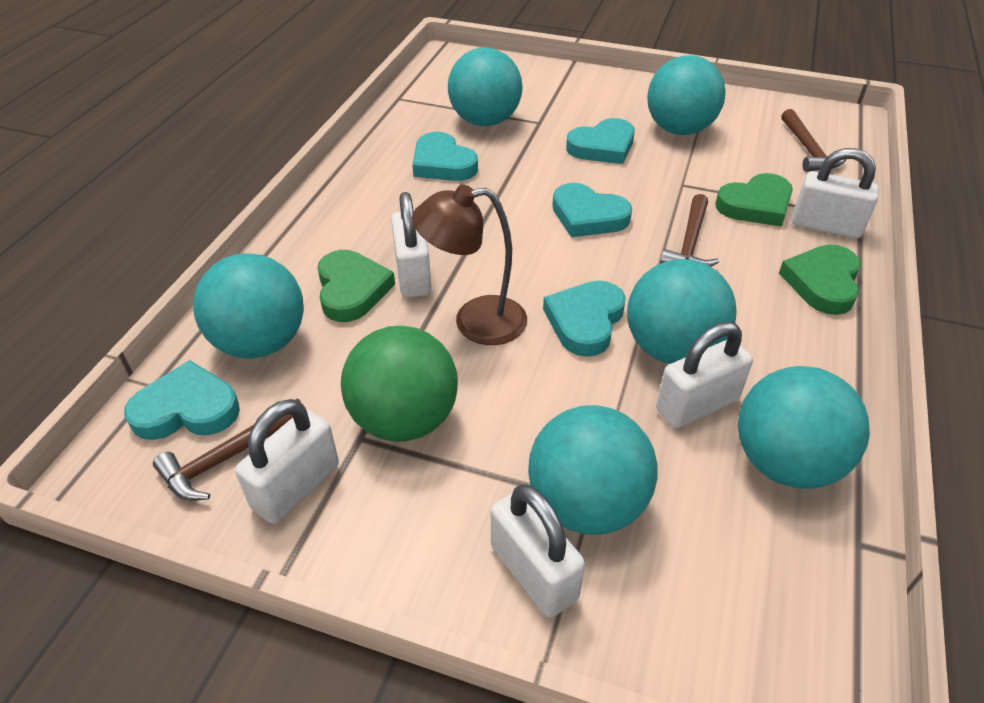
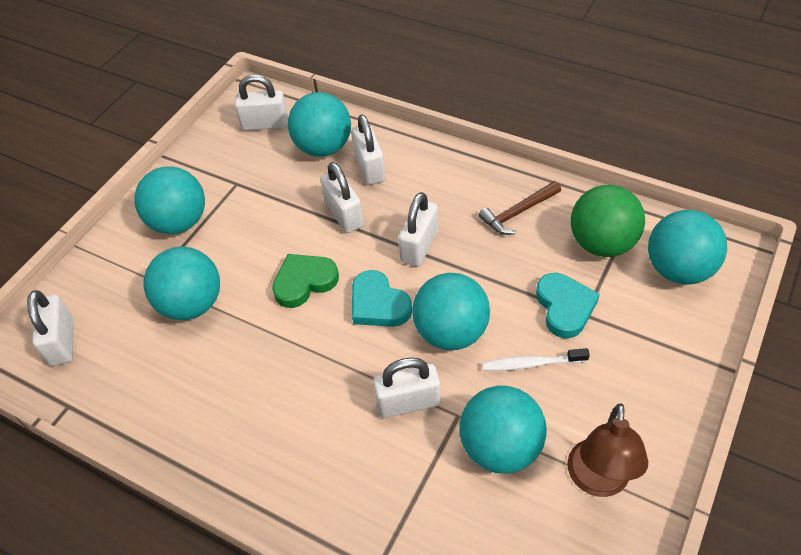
brown hammer: [153,399,306,501] [660,194,719,267] [781,109,846,172] = 3 -> [478,181,561,235] = 1
green heart: [317,250,395,322] [715,173,793,227] [779,244,861,315] = 3 -> [272,254,339,308] = 1
turquoise heart: [124,360,240,440] [412,132,478,181] [543,281,626,357] [552,183,632,237] [566,118,635,164] = 5 -> [352,270,412,327] [536,273,600,338] = 2
white padlock: [235,399,339,524] [391,192,432,298] [491,484,585,618] [656,322,753,428] [792,148,879,238] = 5 -> [27,290,74,366] [235,75,288,131] [320,162,364,233] [351,115,385,185] [373,357,441,418] [398,192,438,266] = 6
white toothbrush: none = 0 -> [482,348,590,371] = 1

